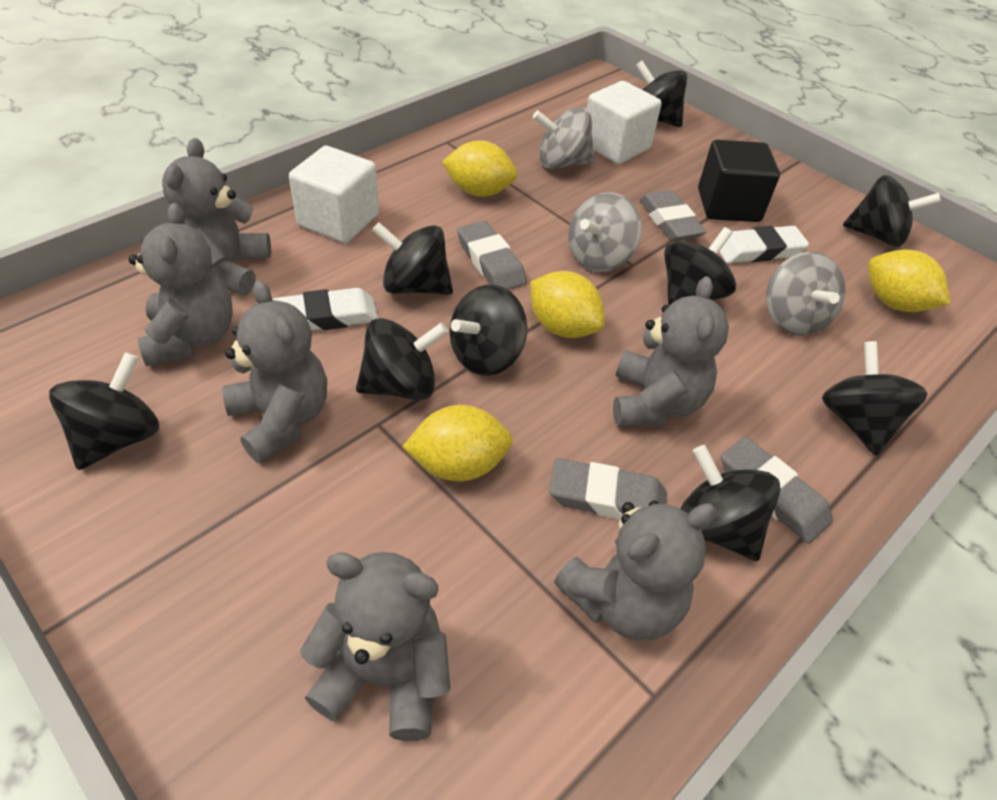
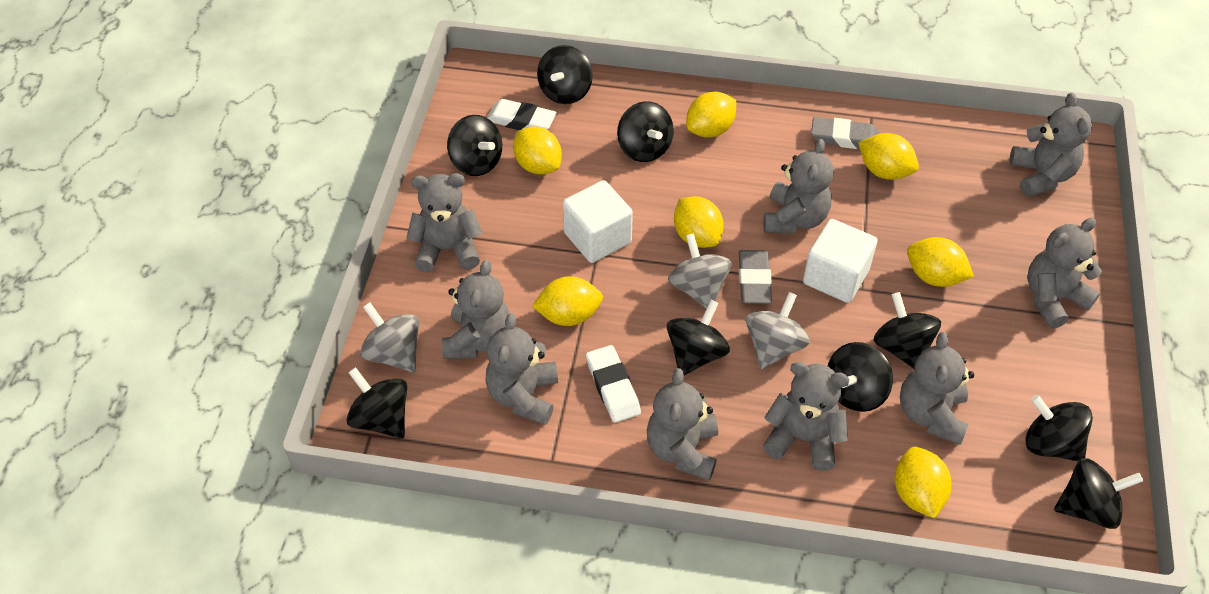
black cube: [698,140,780,222] = 1 -> none = 0
grey eraser: [457,221,527,290] [549,458,667,520] [640,190,706,241] [721,437,833,544] = 4 -> [739,250,772,304] [811,117,880,149] = 2
grey teddy bear: [128,203,233,366] [162,138,271,295] [222,280,327,463] [300,552,450,741] [554,500,717,640] [613,276,729,426] = 6 -> [406,173,483,273] [442,260,510,359] [485,313,558,425] [647,368,718,481] [763,139,833,234] [763,362,850,471] [900,332,974,445] [1010,93,1092,197] [1027,217,1102,329] = 9
yellow lemon: [402,405,513,481] [442,140,517,197] [530,271,605,338] [868,250,950,312] = 4 -> [513,126,562,175] [532,276,603,326] [674,196,724,248] [686,92,736,137] [858,133,919,180] [895,447,952,518] [907,237,974,287] = 7

